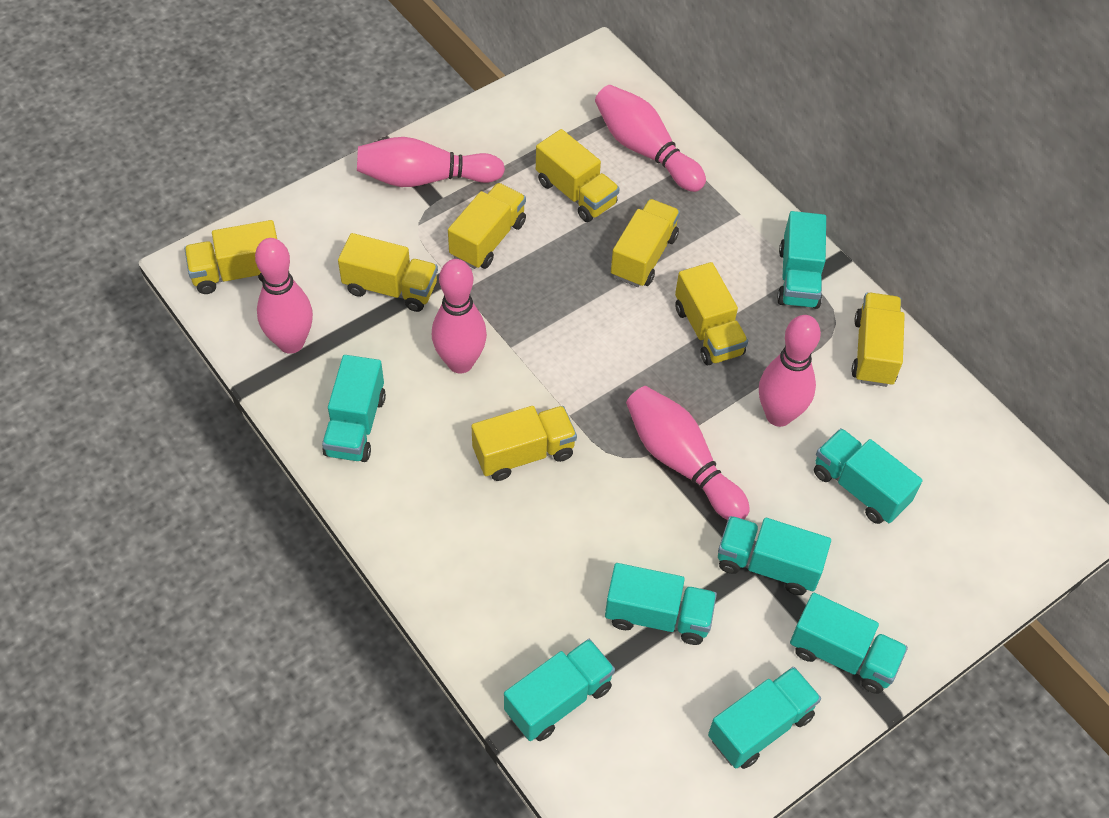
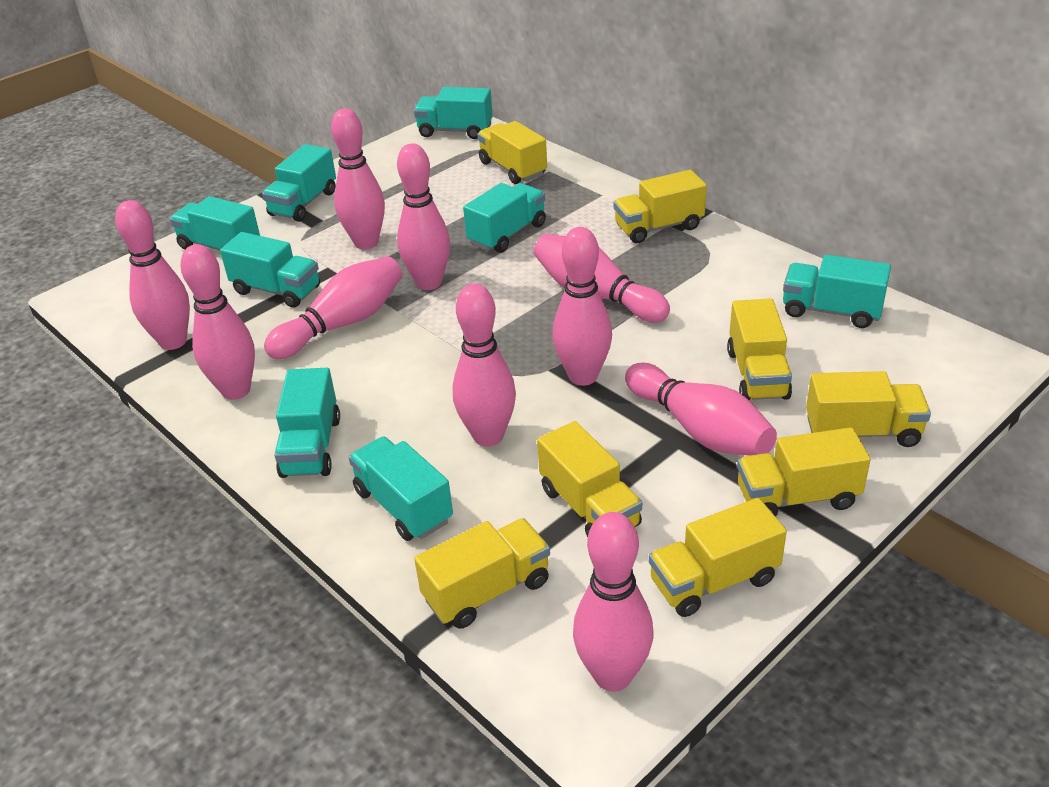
pink bowling pin: [255,238,313,354] [357,137,505,187] [432,259,487,373] [595,85,706,192] [626,386,750,520] [759,315,821,427] = 6 -> [115,200,190,350] [180,244,255,400] [264,256,403,359] [331,108,385,249] [397,144,450,290] [453,284,516,447] [534,234,670,323] [552,227,612,386] [573,512,653,692] [625,363,777,456] = 10

